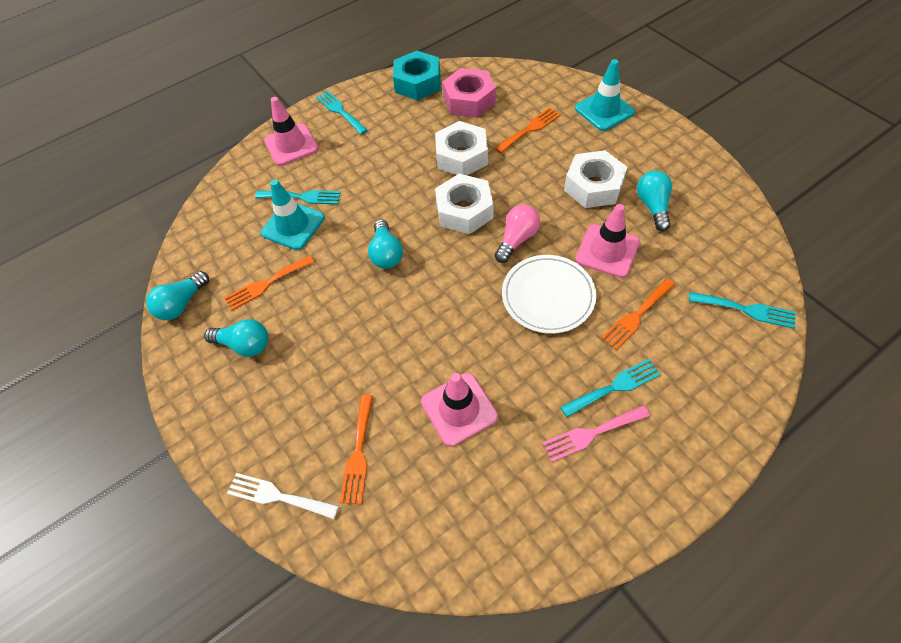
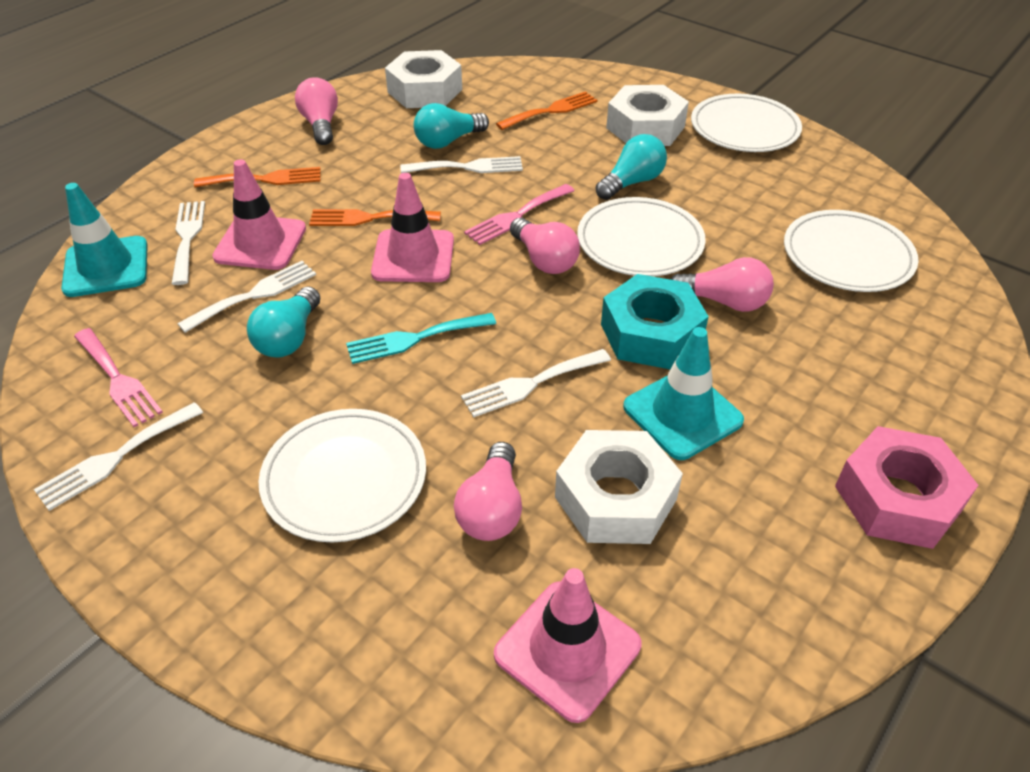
orange fork: [224,255,314,311] [340,394,373,504] [495,108,561,153] [601,278,675,350] = 4 -> [194,167,321,188] [309,209,441,226] [496,91,598,130] = 3
pink fork: [542,405,650,462] = 1 -> [74,328,163,427] [464,184,575,245] = 2
pink light bulb: [495,205,540,263] = 1 -> [295,77,338,145] [454,442,522,541] [510,218,580,274] [670,257,774,312] = 4
turquoise fork: [255,190,341,204] [316,91,368,135] [560,359,661,417] [689,292,796,329] = 4 -> [346,313,496,364] = 1
turquoise light bulb: [146,271,209,320] [204,319,268,357] [368,219,403,269] [637,170,672,231] = 4 -> [247,287,320,358] [414,103,489,149] [596,134,667,200] = 3
white fork: [227,473,339,519] = 1 -> [34,402,203,511] [172,201,205,285] [177,261,316,333] [400,156,523,173] [461,349,611,418] = 5
white plate: [502,255,596,334] = 1 -> [259,409,426,543] [577,197,706,276] [691,94,802,152] [784,210,919,292] = 4

